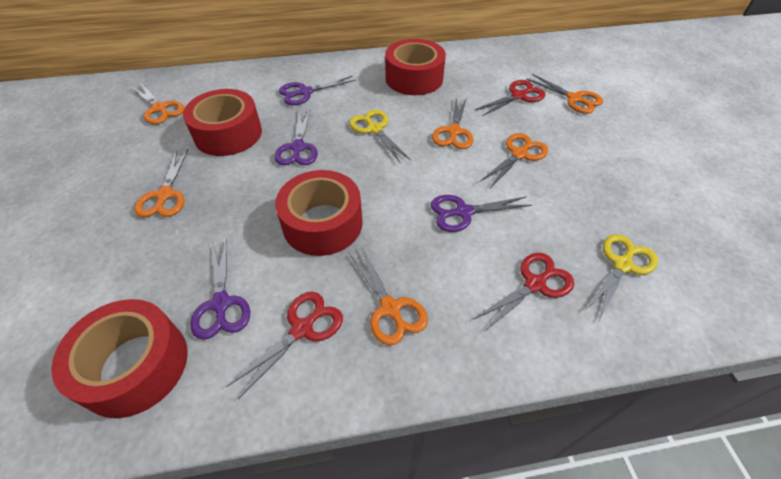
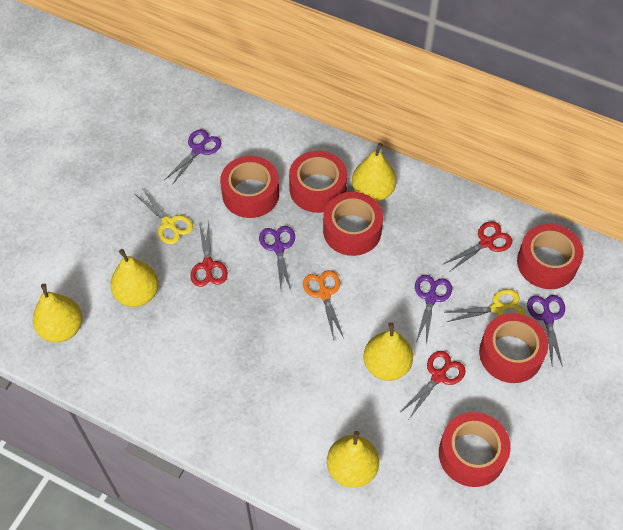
orange scissors: [131,82,184,124] [134,149,188,217] [348,246,428,345] [432,97,473,149] [479,133,548,188] [526,74,603,114] = 6 -> [303,270,344,340] = 1
red tape: [51,299,188,418] [183,89,262,156] [275,170,363,256] [385,39,446,95] = 4 -> [220,156,279,218] [289,151,347,213] [323,192,383,256] [439,412,511,487] [479,313,548,383] [517,224,584,289] = 6
yellow pear: none = 0 -> [33,284,82,342] [110,249,159,307] [327,431,379,488] [352,143,396,202] [364,322,413,381] = 5

